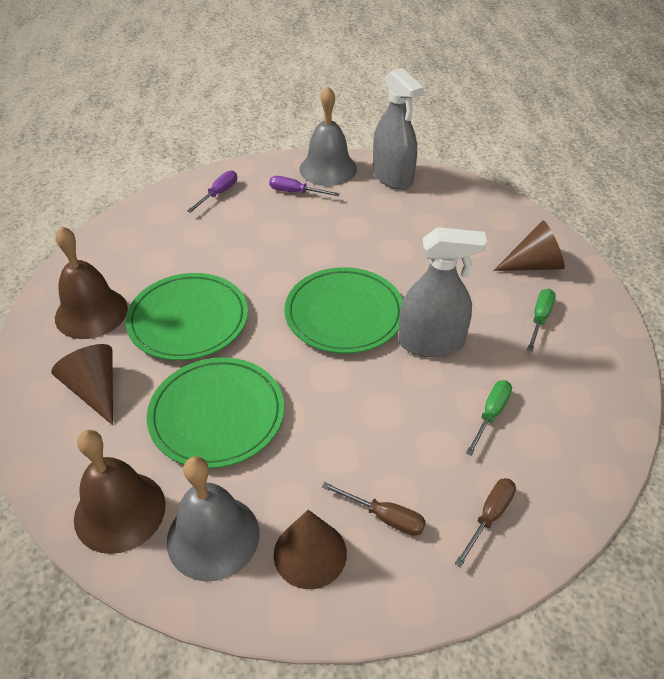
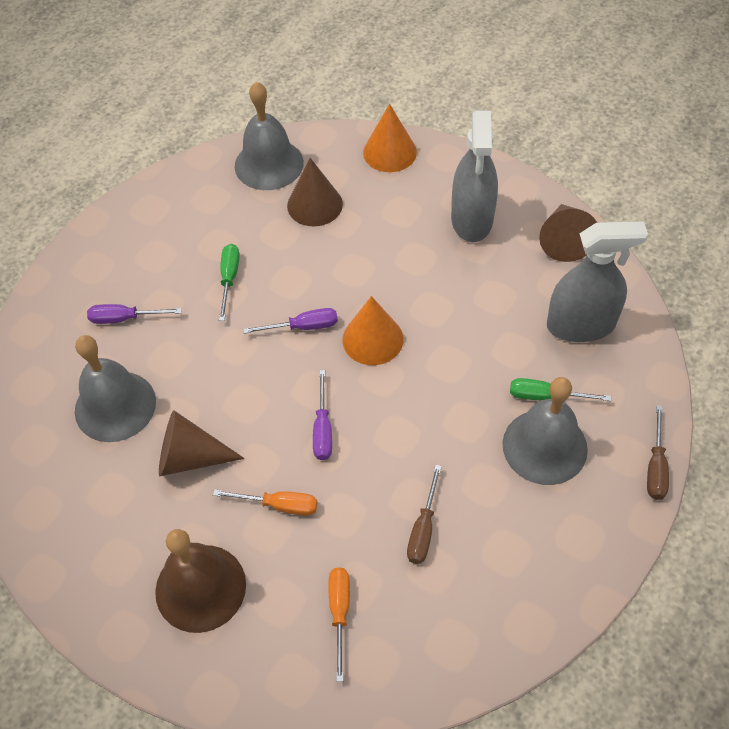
brown bell: [55,226,128,339] [74,430,166,554] = 2 -> [155,529,246,633] = 1
green plate: [125,273,248,361] [147,357,284,468] [284,267,403,354] = 3 -> none = 0
grey bell: [166,456,259,582] [300,86,357,186] = 2 -> [75,335,156,442] [235,82,304,190] [502,377,588,485] = 3
orange cone: none = 0 -> [342,296,403,365] [363,104,417,172] = 2
orange screwdriver: none = 0 -> [213,489,318,516] [328,567,350,682] = 2
purple screwdriver: [187,170,237,213] [269,176,340,196] = 2 -> [87,304,182,324] [243,308,338,334] [313,370,332,460] = 3

